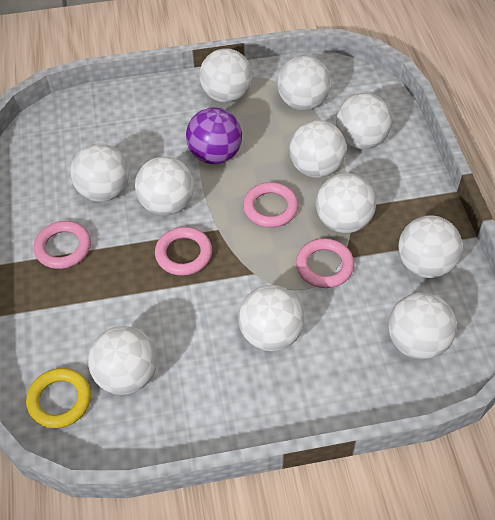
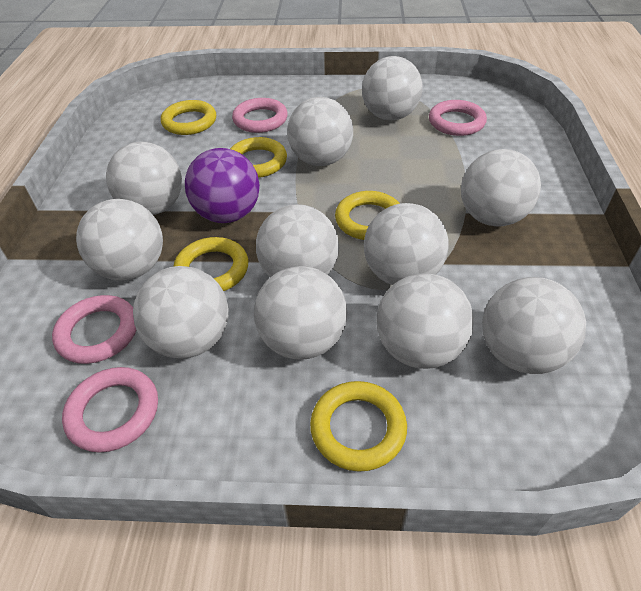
yellow ring: [26,368,91,429] = 1 -> [161,100,216,135] [173,237,248,291] [230,137,287,178] [310,381,407,472] [335,191,400,240] = 5

